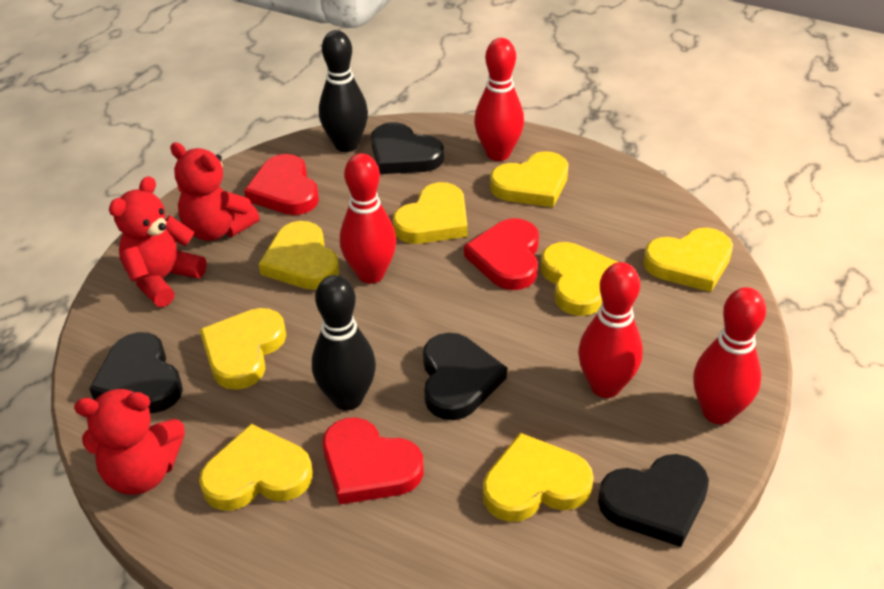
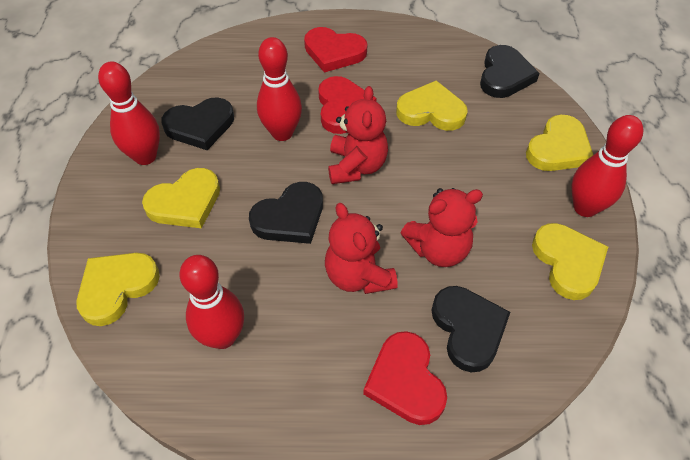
black bowling pin: [312,275,376,411] [319,30,368,152] = 2 -> none = 0
yellow heart: [199,308,286,390] [199,424,313,510] [259,221,340,290] [393,182,467,244] [483,433,594,522] [490,151,568,207] [541,242,618,316] [643,228,733,292] = 8 -> [76,253,160,326] [142,168,220,229] [396,80,468,131] [526,115,593,171] [532,223,608,300] = 5

